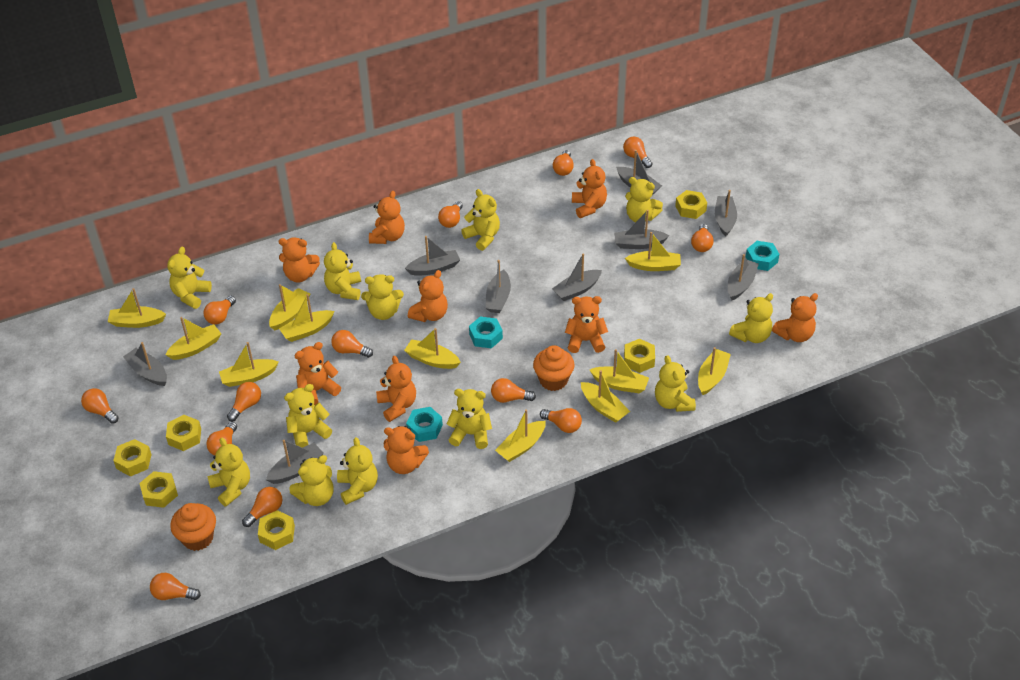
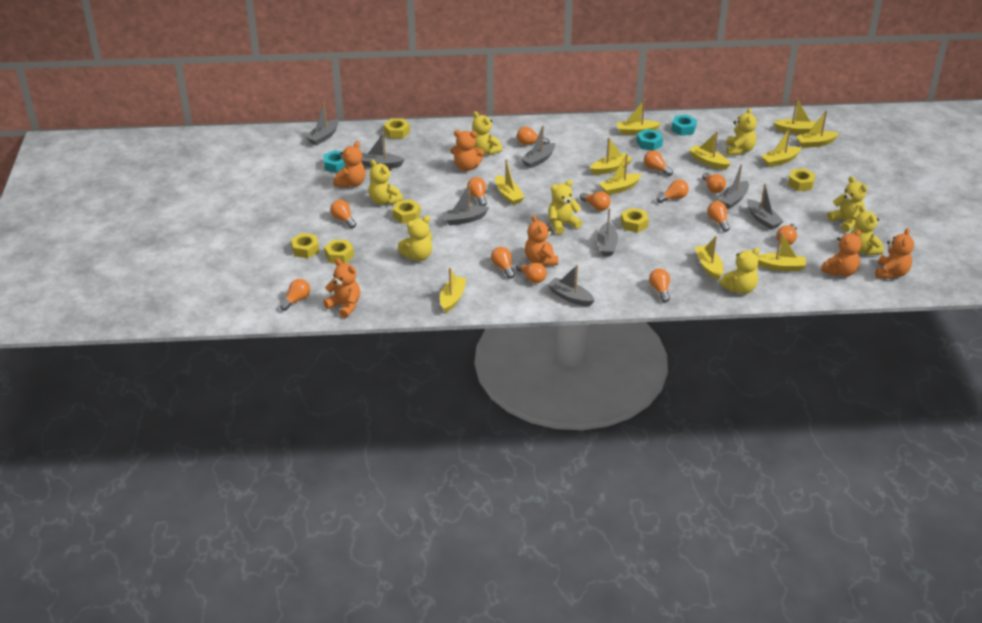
grey boat: [123,342,167,386] [266,440,324,484] [405,236,460,276] [486,260,511,313] [552,253,602,301] [614,210,669,249] [616,150,662,195] [715,190,737,237] [728,254,759,301] = 9 -> [306,102,339,145] [361,132,405,168] [442,185,489,226] [521,125,555,168] [547,265,595,306] [597,208,618,256] [719,164,749,209] [747,183,784,230] = 8
orange cupcake: [170,503,216,551] [533,345,575,391] = 2 -> none = 0
orange teddy bear: [279,237,320,282] [294,342,341,405] [369,191,405,244] [376,356,416,422] [384,426,429,474] [408,270,448,322] [565,296,608,353] [572,159,607,218] [772,293,818,342] = 9 -> [323,259,360,318] [333,141,366,188] [450,130,484,171] [525,215,558,266] [821,229,861,277] [875,228,914,279] = 6
yellow teddy bear: [167,247,212,309] [207,438,250,506] [284,384,332,448] [289,455,334,506] [324,242,361,300] [337,437,378,505] [361,274,404,320] [447,389,492,449] [461,189,500,251] [625,177,663,222] [655,355,696,412] [729,293,773,343] = 12 -> [369,160,403,205] [398,216,433,261] [472,111,503,155] [549,180,582,235] [719,248,760,294] [726,108,757,155] [828,176,867,232] [851,205,884,255] = 8

